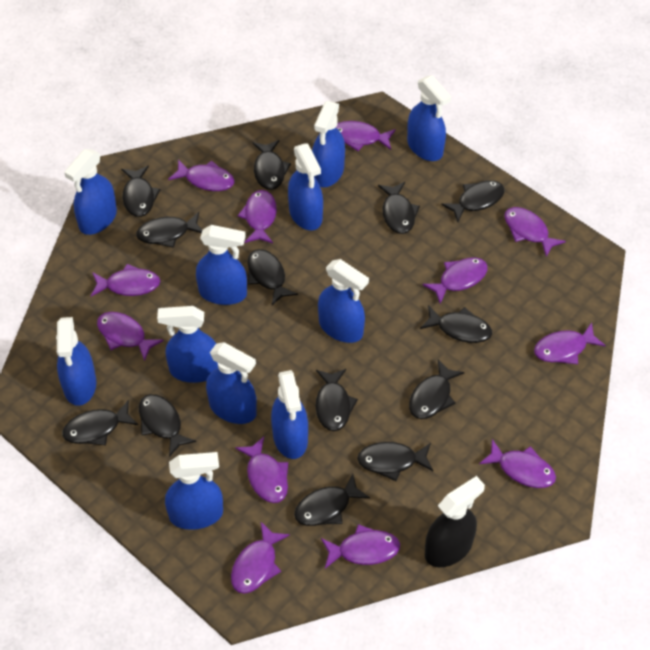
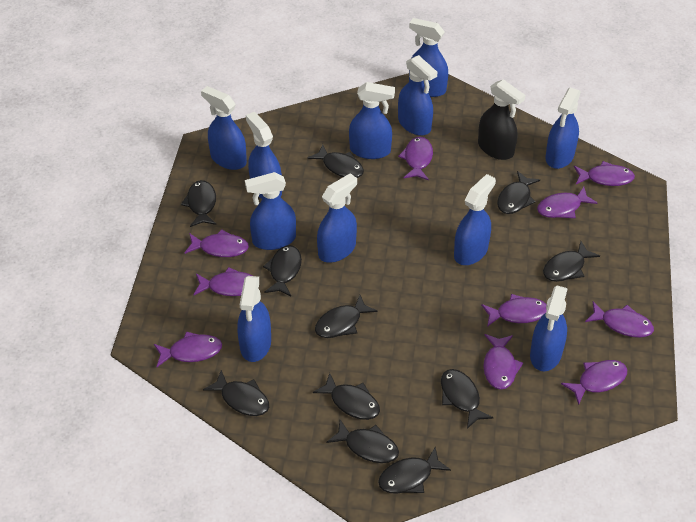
black fish: [62,400,138,445] [121,166,161,217] [136,212,202,248] [139,394,196,457] [247,249,298,305] [252,140,291,190] [294,474,370,526] [316,369,358,431] [357,442,433,481] [378,182,420,234] [409,359,465,419] [420,305,492,343] [441,180,505,222] = 13 -> [181,180,216,227] [203,370,269,416] [263,245,302,296] [308,144,364,178] [313,373,380,420] [315,295,377,338] [327,420,399,463] [378,447,451,494] [441,369,493,429] [497,171,540,214] [543,241,600,282] = 11
purple fish: [91,264,160,297] [97,312,164,361] [168,159,235,191] [231,522,290,594] [235,437,288,503] [237,190,277,243] [321,524,400,569] [336,121,396,151] [422,257,488,304] [479,439,556,488] [504,207,566,257] [534,323,606,364] = 12 -> [154,332,222,367] [184,229,249,257] [193,267,252,296] [398,137,433,181] [481,294,547,327] [483,334,523,390] [537,187,597,218] [561,360,627,405] [574,161,635,186] [585,301,654,338] = 10

